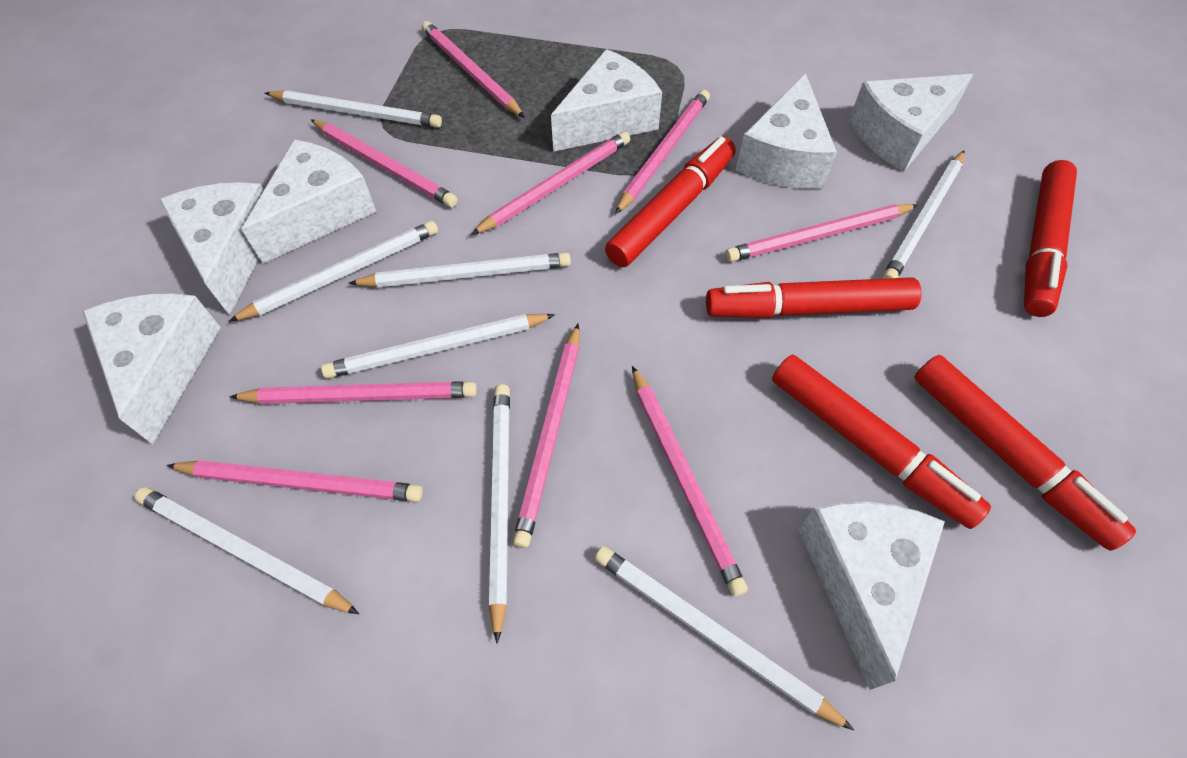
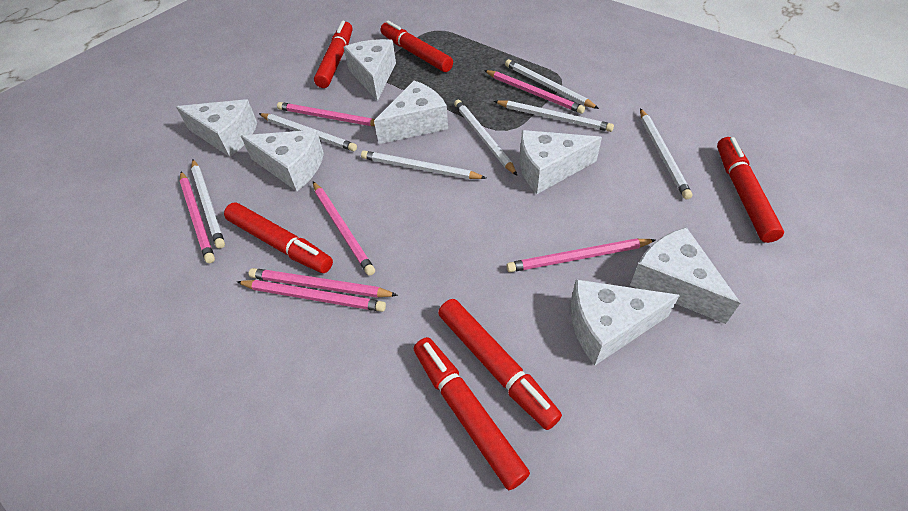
pink pencil: [167,460,423,502] [229,381,477,404] [311,119,457,207] [422,21,525,118] [471,131,630,235] [513,323,579,548] [615,90,710,214] [632,366,748,597] [725,204,918,262] = 9 -> [180,171,215,263] [237,280,386,312] [249,268,398,298] [277,102,375,126] [313,182,375,276] [484,70,585,114] [506,238,656,272] = 7
red marker: [605,137,736,267] [706,277,921,318] [772,355,991,529] [914,355,1136,551] [1024,160,1077,317] = 5 -> [224,203,333,273] [314,21,352,88] [381,21,453,72] [414,337,530,490] [438,299,562,430] [717,137,784,243] = 6
white pencil: [134,487,359,614] [229,221,438,322] [265,90,442,128] [321,314,555,379] [349,252,571,287] [489,384,510,644] [595,546,854,730] [882,150,965,279] = 8 -> [191,160,225,249] [259,113,357,151] [361,151,486,179] [454,100,517,175] [494,100,614,132] [505,59,599,109] [640,108,692,199] = 7

